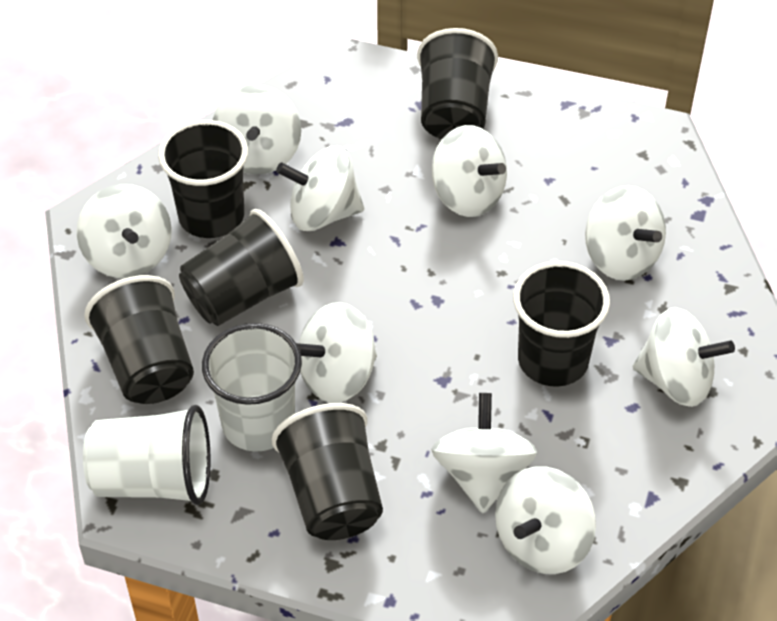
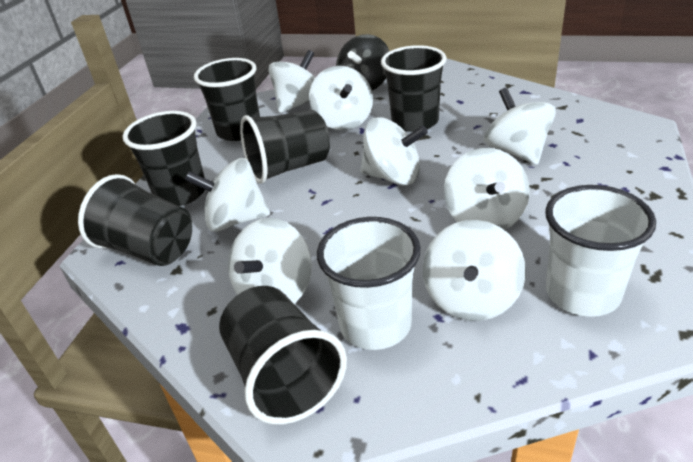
black spinning top: none = 0 -> [336,34,389,90] = 1
white spinning top: [77,184,172,278] [213,85,301,174] [276,146,364,231] [296,302,377,403] [431,393,537,513] [432,125,507,217] [495,466,596,574] [585,186,666,281] [633,307,735,407] = 9 -> [184,158,270,232] [228,218,312,304] [268,50,315,113] [309,66,373,130] [360,117,428,186] [423,220,526,321] [444,148,530,230] [484,87,556,165] = 8

